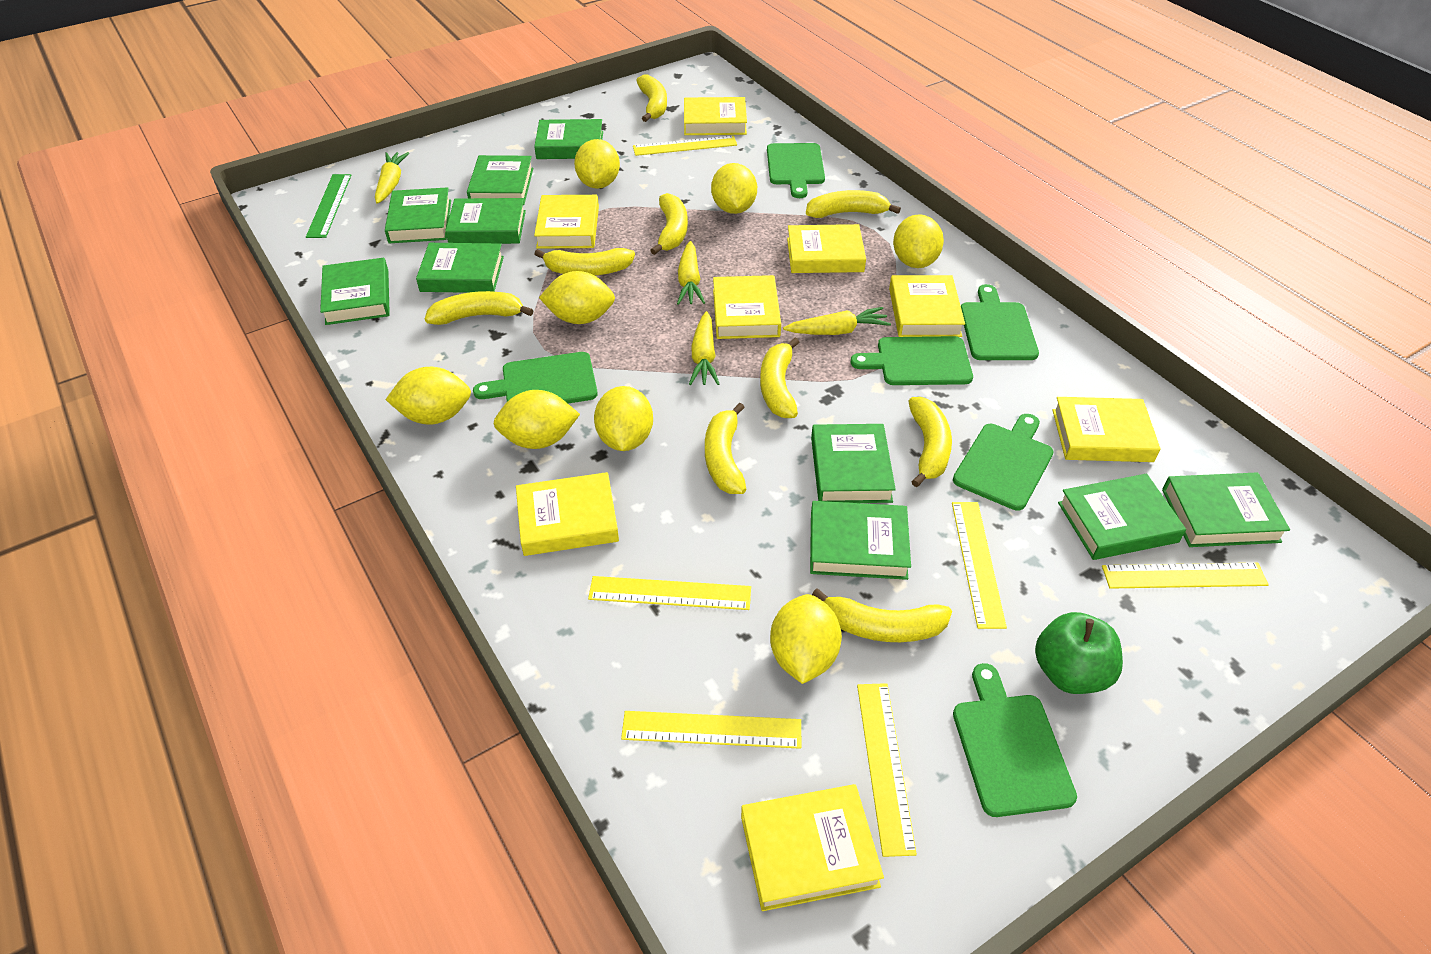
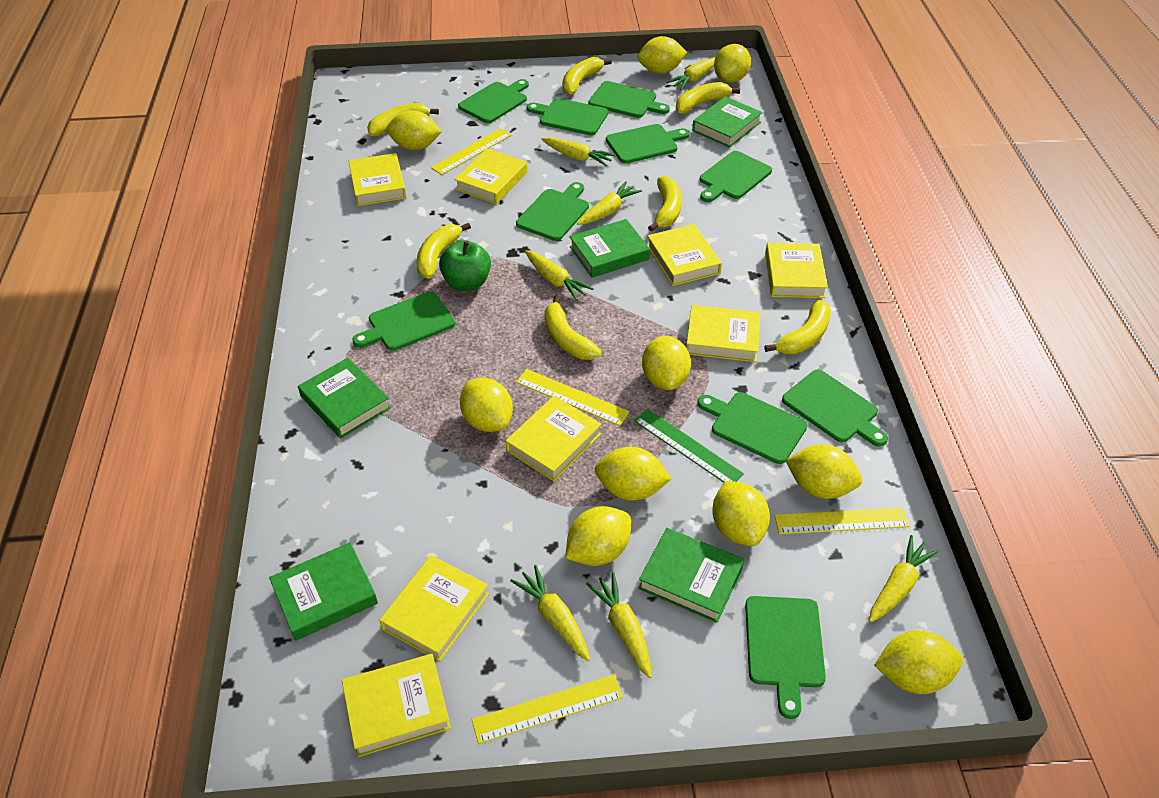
green book: [320,258,390,325] [385,187,451,243] [416,243,504,293] [445,198,526,244] [467,155,533,205] [534,119,603,159] [810,501,911,580] [811,424,896,503] [1058,474,1186,560] [1162,473,1290,547] = 10 -> [269,542,378,641] [298,358,391,438] [570,219,650,278] [638,528,744,623] [692,96,763,148] = 5
green cutting board: [473,352,598,403] [767,143,825,198] [850,336,973,385] [953,414,1054,511] [953,663,1077,817] [961,284,1039,360] = 6 -> [352,291,455,351] [458,79,529,123] [516,182,589,241] [527,98,608,135] [588,81,670,118] [606,124,690,164] [697,392,808,464] [700,151,772,202] [745,596,826,719] [782,369,888,447] = 10
yellow banana: [425,291,534,325] [534,248,635,276] [636,75,667,122] [650,193,688,255] [705,403,746,494] [760,338,800,418] [806,190,901,218] [812,588,952,642] [908,397,952,487] = 9 -> [367,103,439,136] [417,223,471,279] [545,295,601,360] [562,57,612,95] [648,176,682,232] [676,82,740,114] [764,300,831,354] = 7
yellow carrot: [375,152,409,204] [677,241,705,305] [689,311,719,385] [783,307,891,335] = 4 -> [510,565,590,661] [525,250,594,301] [542,137,616,167] [577,182,642,225] [586,572,652,678] [667,57,716,90] [869,535,939,623] = 7
yellow lemon: [386,367,471,425] [494,390,580,449] [539,271,615,324] [574,139,620,189] [594,386,653,451] [711,163,757,214] [770,594,842,684] [893,214,944,268] = 8 -> [386,110,442,150] [460,378,513,432] [565,506,631,566] [594,447,672,501] [637,36,687,74] [642,336,691,390] [713,481,770,546] [714,44,751,83] [785,444,862,499] [874,630,963,694] = 10
yellow ruler: [588,576,751,610] [621,711,801,749] [633,135,737,156] [857,683,917,857] [952,502,1007,629] [1102,563,1269,589] = 6 -> [431,128,511,175] [472,675,623,744] [516,369,629,426] [774,508,909,534] = 4

